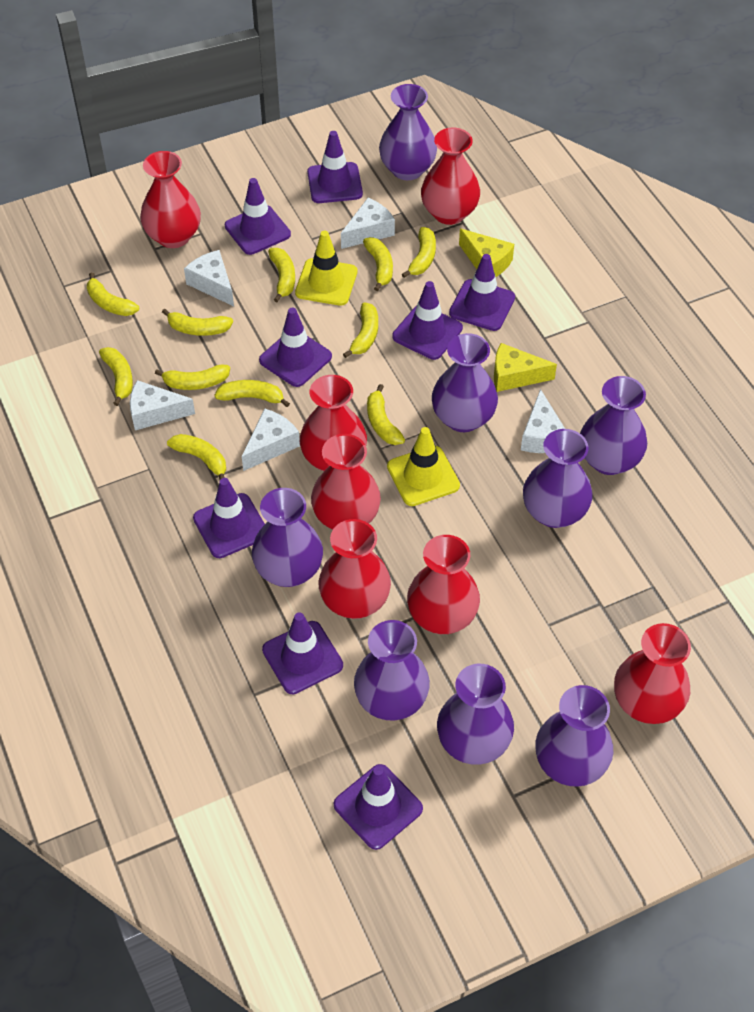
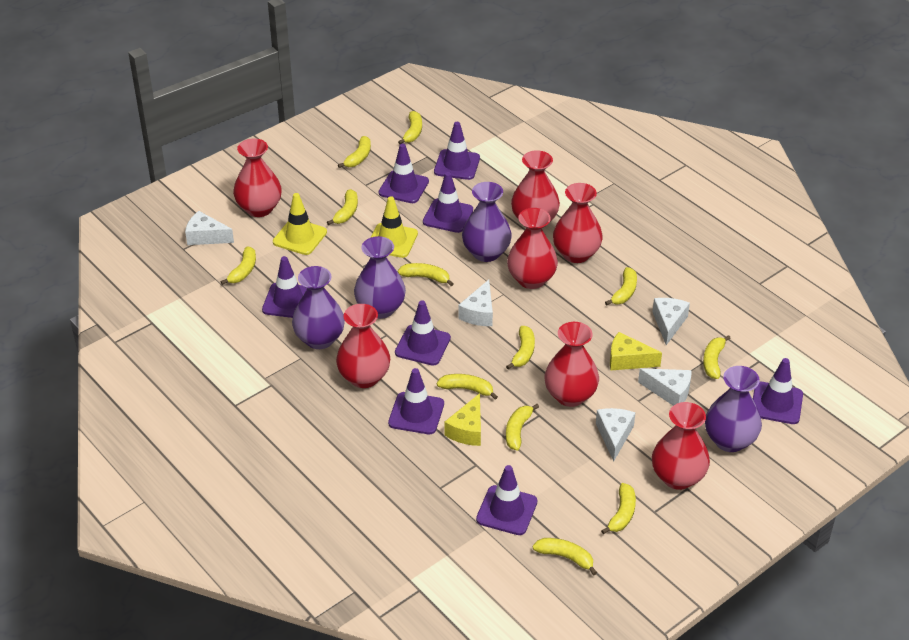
purple vase: [252,488,323,587] [354,620,430,721] [379,84,437,180] [432,333,498,432] [437,664,514,765] [523,429,592,528] [536,685,613,787] [580,376,647,475] = 8 -> [292,266,345,349] [354,236,406,319] [462,182,512,262] [705,366,762,452] = 4
yellow banana: [87,272,139,316] [99,347,133,406] [155,364,230,390] [162,309,233,336] [167,434,226,480] [214,380,290,407] [268,248,295,302] [343,303,378,358] [363,237,393,291] [367,384,405,445] [402,227,436,278] = 11 -> [221,247,256,285] [327,189,358,225] [338,136,371,168] [397,263,453,286] [398,111,422,144] [437,374,498,400] [506,326,535,369] [506,404,539,451] [533,538,597,575] [601,483,636,534] [605,267,637,306] [703,335,731,379] = 12

